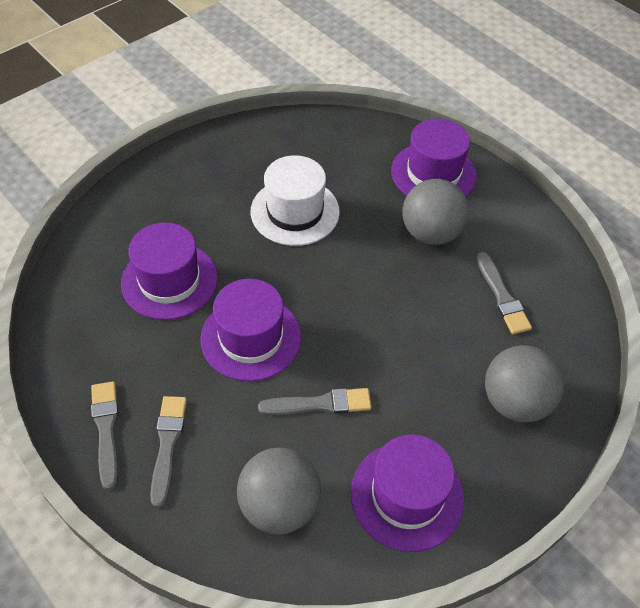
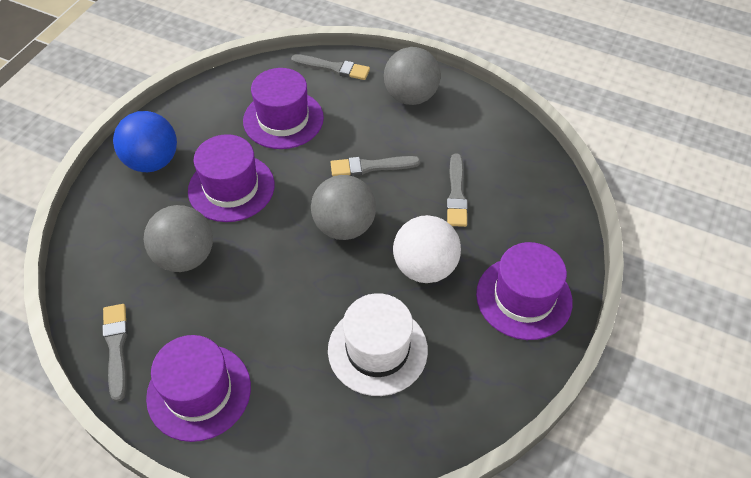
blue ball: none = 0 -> [113,111,177,172] = 1
white ball: none = 0 -> [393,215,461,283] = 1

